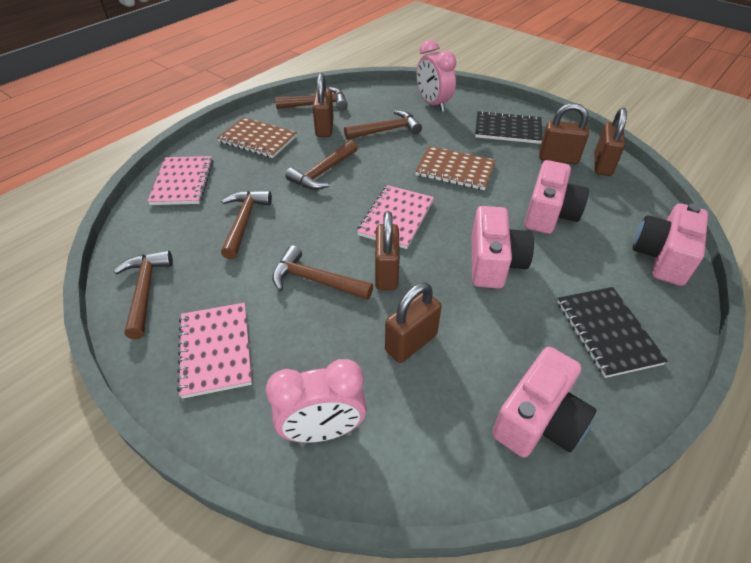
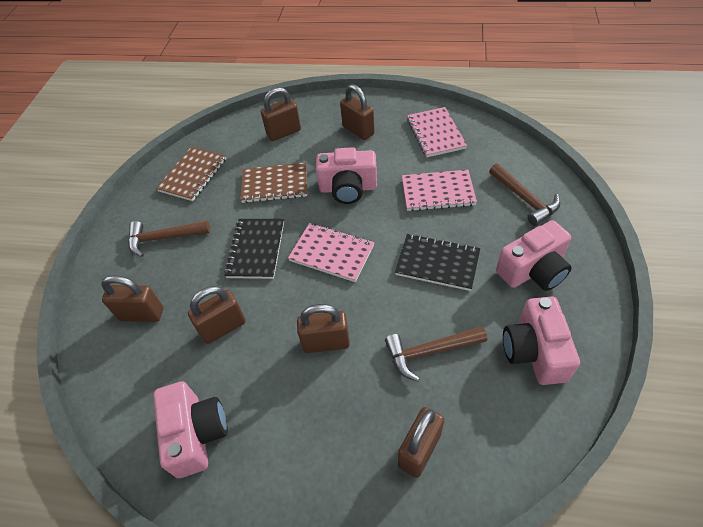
brown hammer: [114,250,173,339] [221,190,272,259] [272,245,373,300] [275,87,348,110] [285,140,358,190] [344,110,422,139] = 6 -> [128,220,210,257] [385,326,487,382] [489,163,560,226] = 3
brown padlock: [313,73,334,137] [375,211,400,290] [385,283,442,363] [539,103,589,164] [594,108,627,176] = 5 -> [101,275,163,322] [188,286,246,344] [261,87,301,141] [297,304,350,353] [340,84,375,140] [398,407,444,478] = 6
pink clock: [266,359,367,443] [416,40,457,112] = 2 -> none = 0

